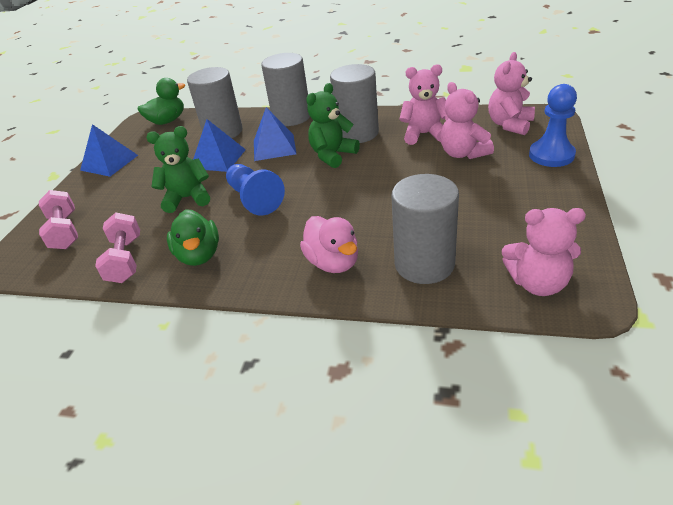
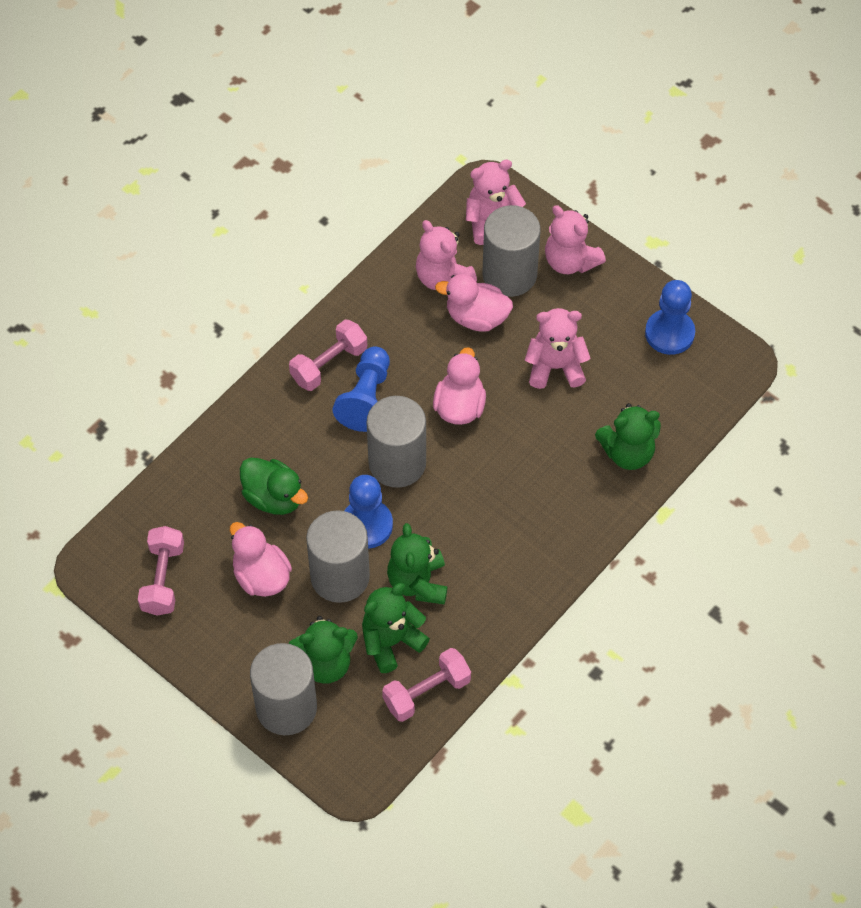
blue pawn: [226,164,285,215] [529,84,577,167] = 2 -> [333,346,390,432] [344,475,393,549] [645,280,695,355] = 3
blue pyramid: [80,124,138,177] [193,119,246,172] [254,107,296,161] = 3 -> none = 0
green duck: [138,78,185,125] [167,209,219,266] = 2 -> [240,457,308,515] = 1
green teddy bear: [146,126,210,213] [306,83,360,168] = 2 -> [289,616,358,684] [362,583,430,673] [387,523,447,605] [595,403,661,470] = 4
pink duck: [300,216,358,273] = 1 -> [230,522,292,597] [433,347,486,425] [435,274,513,332] = 3
pink dumbbell: [39,190,78,249] [95,213,140,283] = 2 -> [138,526,184,616] [289,320,367,391] [382,648,471,722] = 3

